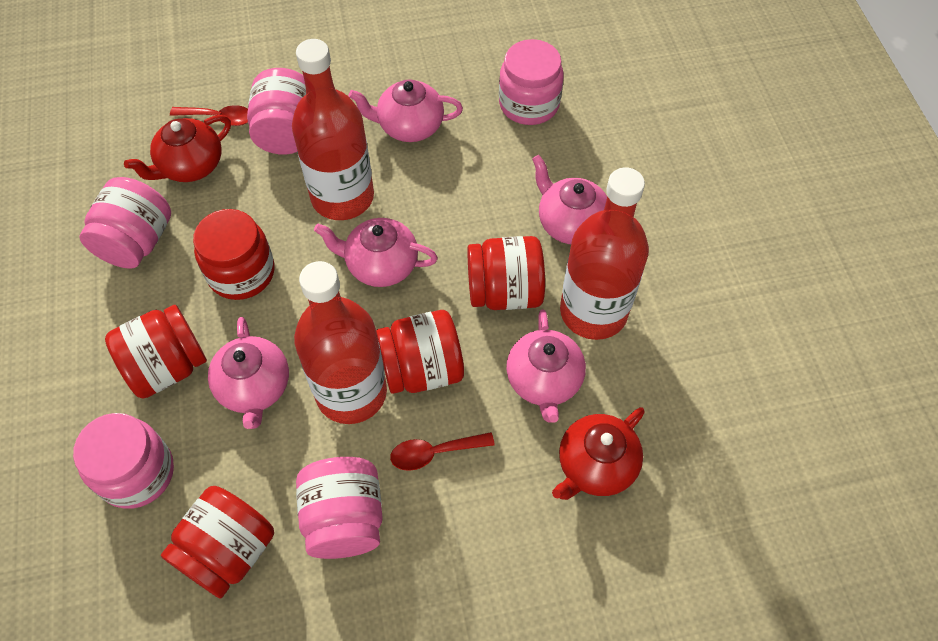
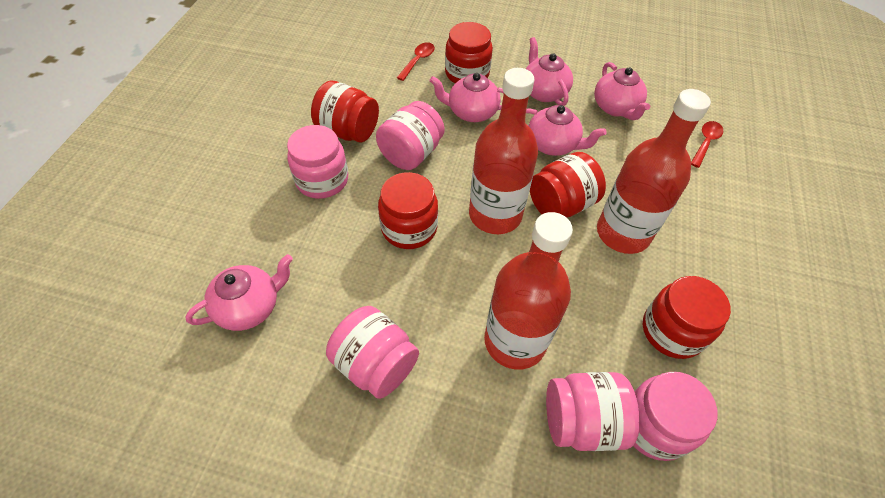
red teapot: [124,115,231,182] [552,407,645,500] = 2 -> none = 0

